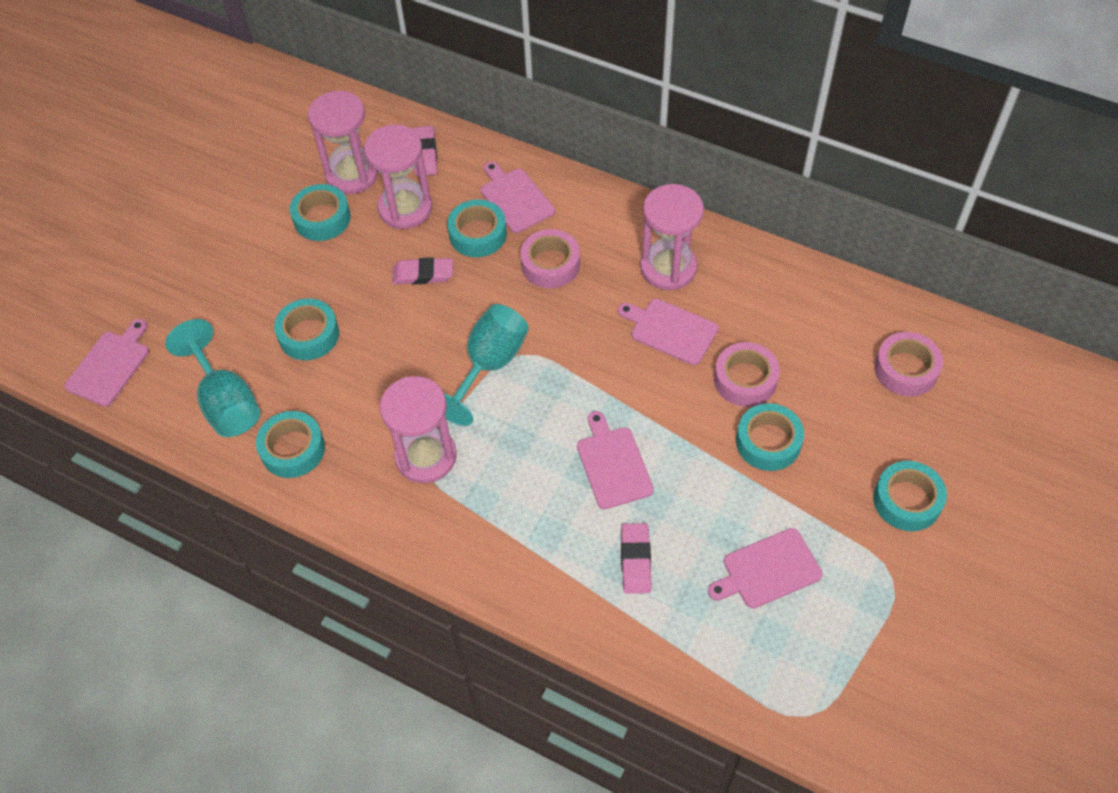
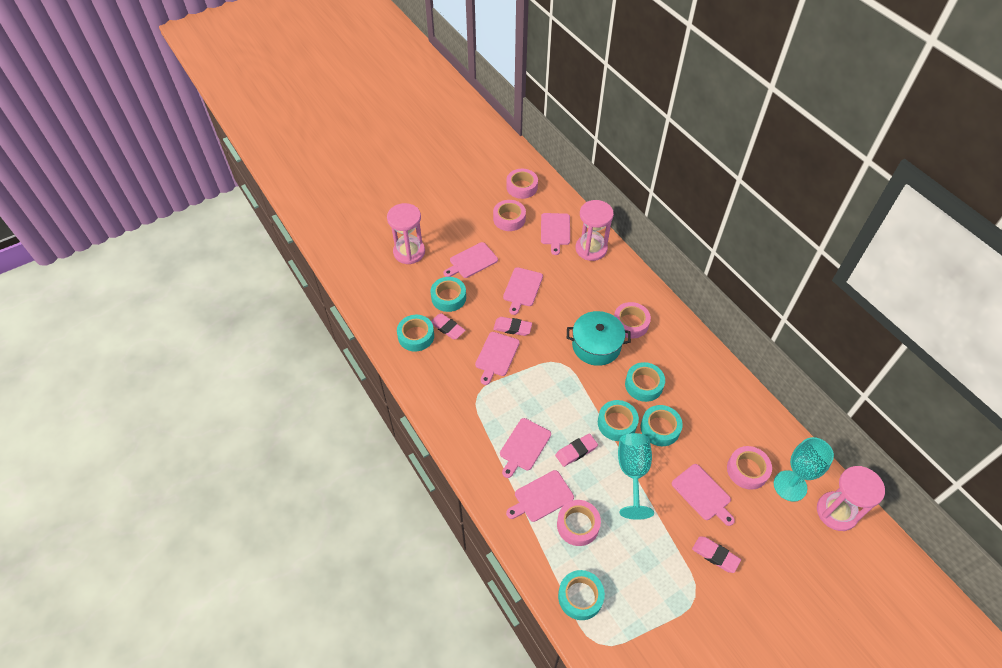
pink cutting board: [64,319,149,406] [481,162,555,233] [577,411,654,509] [618,299,718,365] [708,528,823,609] = 5 -> [444,242,498,278] [475,332,520,385] [500,418,551,478] [503,267,543,315] [506,470,574,522] [541,213,570,255] [672,464,735,526] = 7
pink eraser: [392,257,453,285] [412,126,437,176] [621,523,651,594] = 3 -> [431,313,466,340] [493,317,532,336] [555,433,598,467] [692,536,741,573] = 4
pink hourglass: [308,91,378,194] [364,125,432,229] [380,376,457,483] [640,184,704,290] = 4 -> [387,203,425,264] [576,200,614,261] [817,466,885,531] = 3
pink tape: [520,229,580,288] [714,342,780,407] [874,332,943,396] = 3 -> [493,200,526,231] [506,169,538,199] [557,500,601,546] [614,302,651,339] [727,446,772,490] = 5
turquoise pot: none = 0 -> [567,311,631,366] = 1

